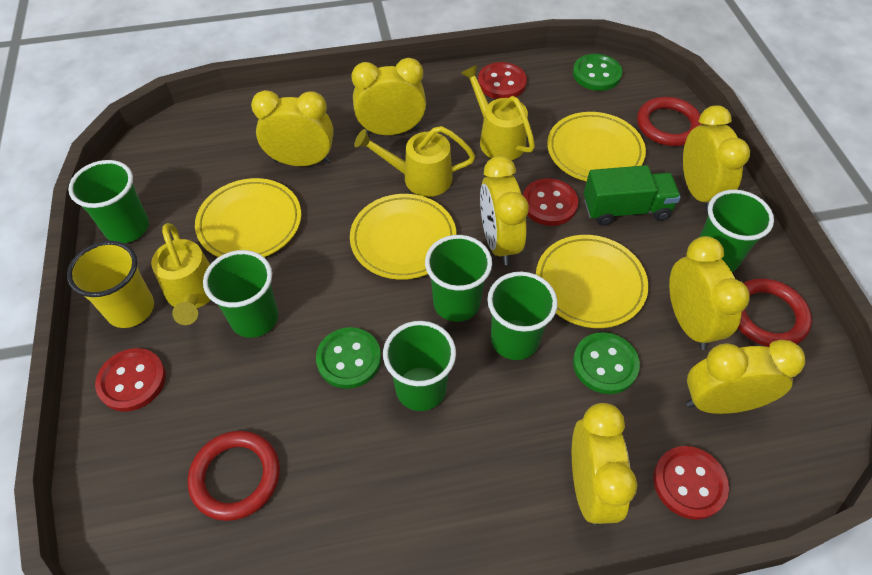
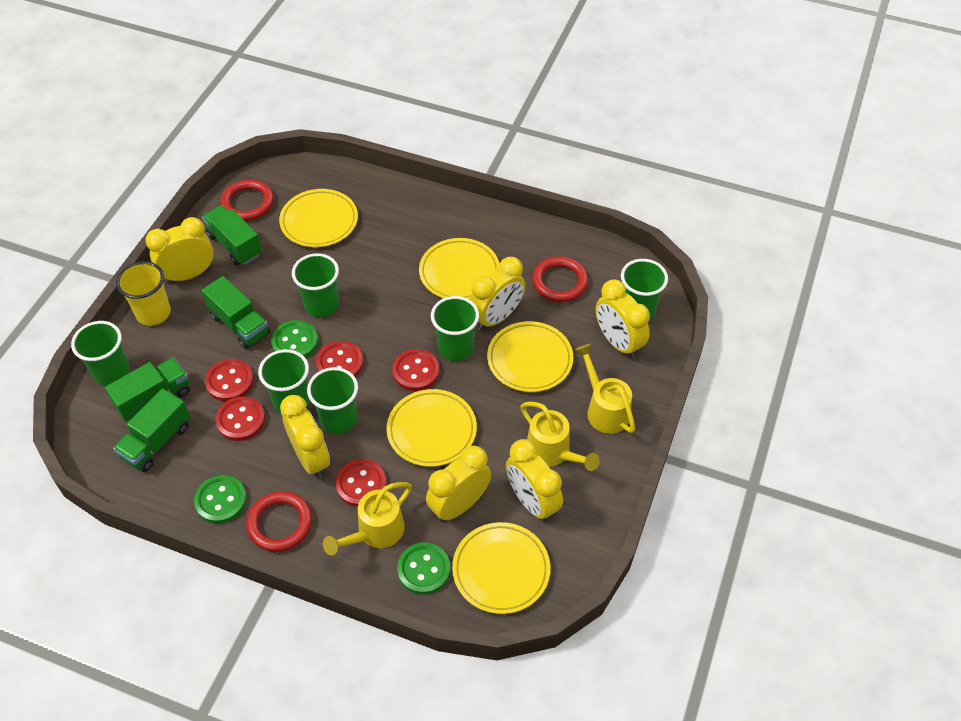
green truck: [584,165,681,226] = 1 -> [105,357,190,421] [113,388,190,472] [201,276,270,349] [202,205,262,265] = 4
red button: [95,348,166,412] [478,62,527,99] [523,178,578,226] [653,446,729,520] = 4 -> [205,359,254,401] [215,397,265,441] [316,341,363,377] [335,459,386,507] [392,349,439,391] = 5
yellow clock: [251,90,333,166] [351,58,426,135] [480,156,529,265] [572,403,637,526] [669,236,750,350] [683,106,750,212] [686,340,805,414] = 7 -> [145,217,214,283] [280,395,330,478] [426,446,491,522] [470,257,525,330] [506,439,563,522] [596,279,650,359] = 6
yellow plate: [195,178,301,257] [350,194,457,280] [536,235,648,328] [547,112,646,181] = 4 -> [279,189,358,247] [387,389,477,467] [419,238,500,300] [452,522,550,614] [487,321,573,392] = 5

